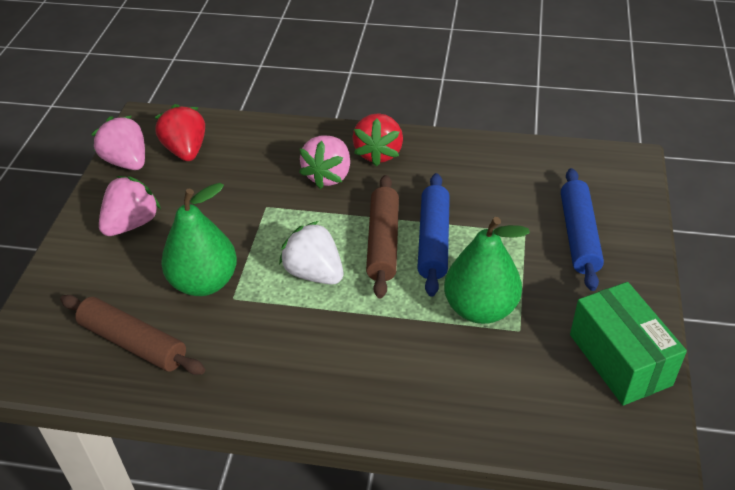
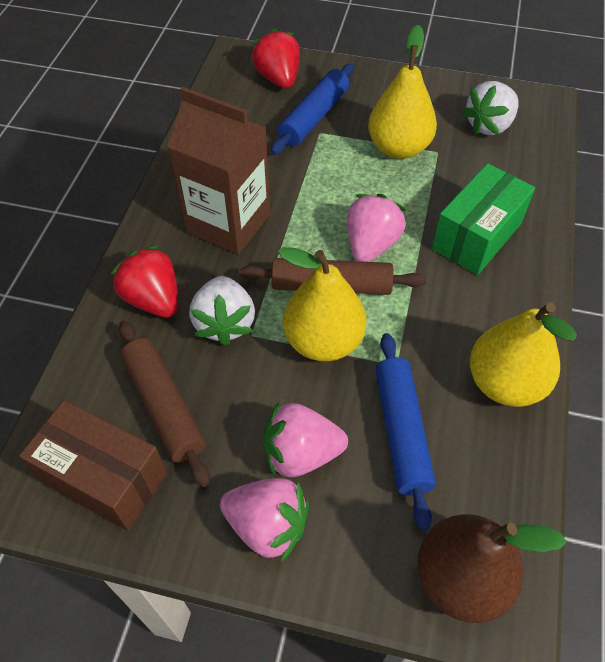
brown box: none = 0 -> [19,400,167,531] = 1
brown carton: none = 0 -> [167,87,270,255] = 1
brown pear: none = 0 -> [417,514,567,623] = 1
green pear: [161,183,237,296] [444,217,530,324] = 2 -> none = 0
white strawberry: [279,221,343,285] = 1 -> [189,276,255,346] [462,81,519,135] = 2
yellow pear: none = 0 -> [278,247,367,361] [368,25,437,159] [470,303,577,407] = 3

